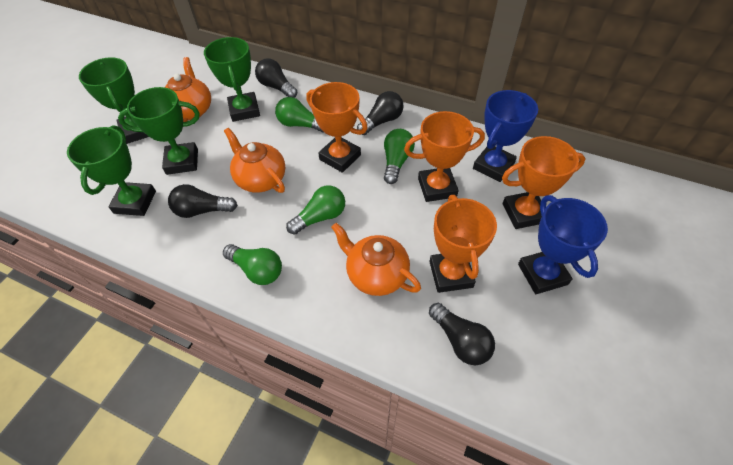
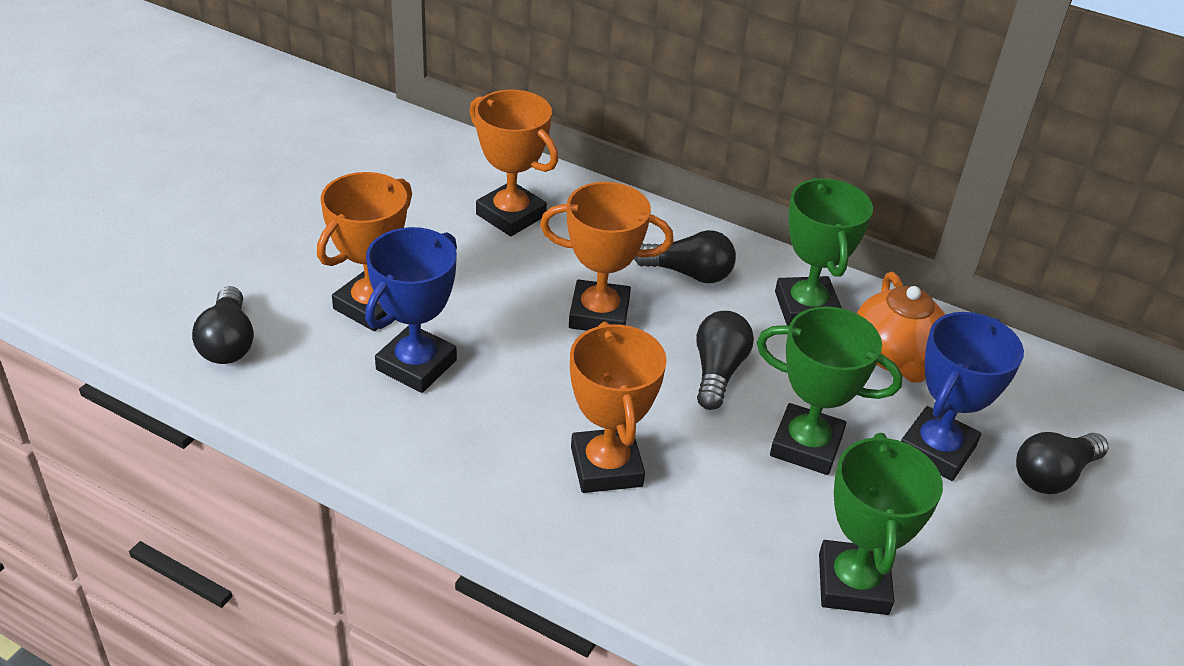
green light bulb: [223,244,282,285] [275,97,323,132] [286,186,345,235] [384,129,415,184] = 4 -> none = 0
green trophy: [67,125,156,216] [79,57,149,144] [118,87,200,175] [204,37,260,122] = 4 -> [756,306,903,475] [775,178,873,326] [819,433,943,615] = 3
orange teapot: [165,57,211,122] [224,128,285,193] [331,223,421,296] = 3 -> [857,272,945,383] = 1

